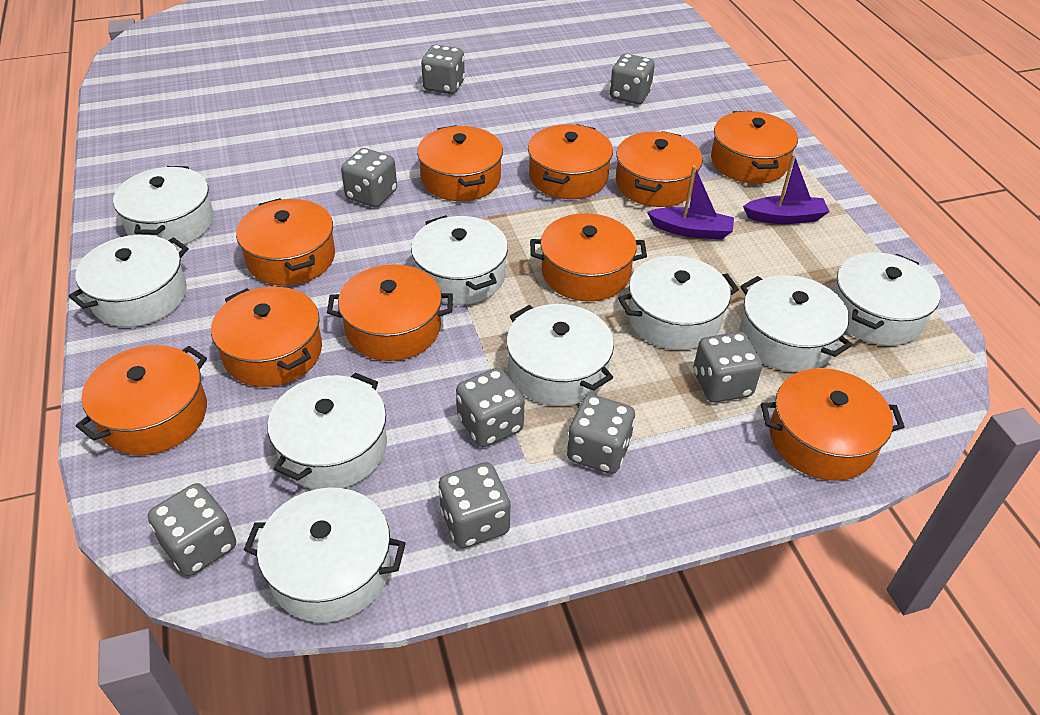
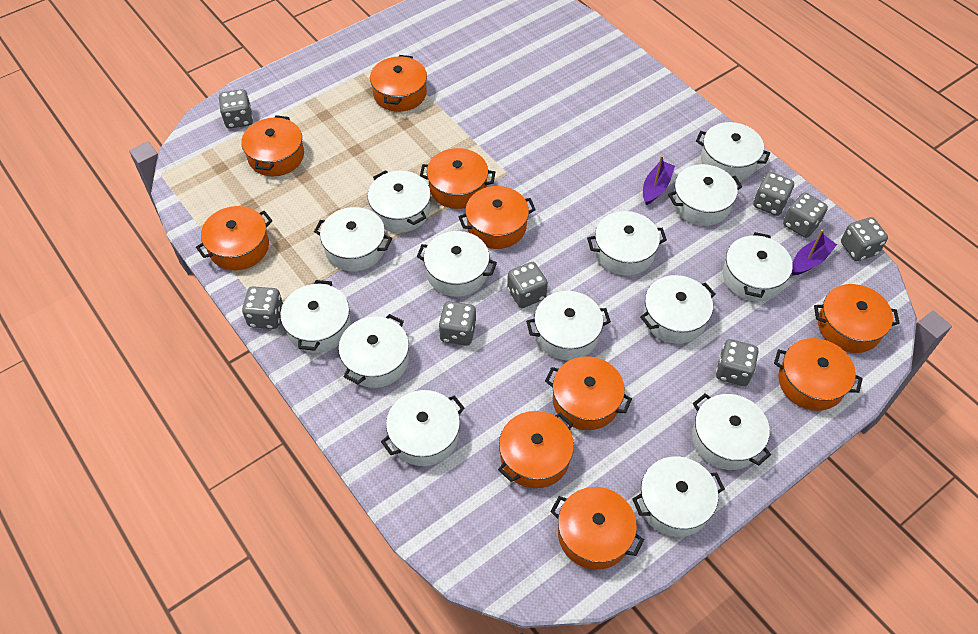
white pot: [69,235,188,327] [113,166,214,247] [244,487,406,623] [268,373,387,489] [411,215,508,305] [506,304,614,406] [618,256,739,350] [739,275,852,372] [833,252,941,346] = 9 -> [280,280,351,353] [314,207,392,271] [338,314,409,388] [368,170,431,233] [381,390,465,466] [417,231,497,297] [526,291,611,360] [587,211,667,276] [632,457,725,537] [640,275,715,344] [668,164,742,226] [692,393,771,470] [696,122,770,181] [723,232,793,301] = 14

